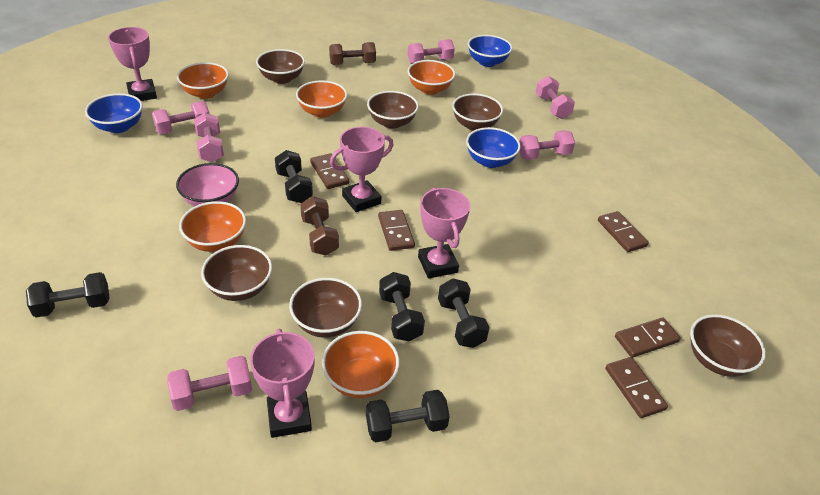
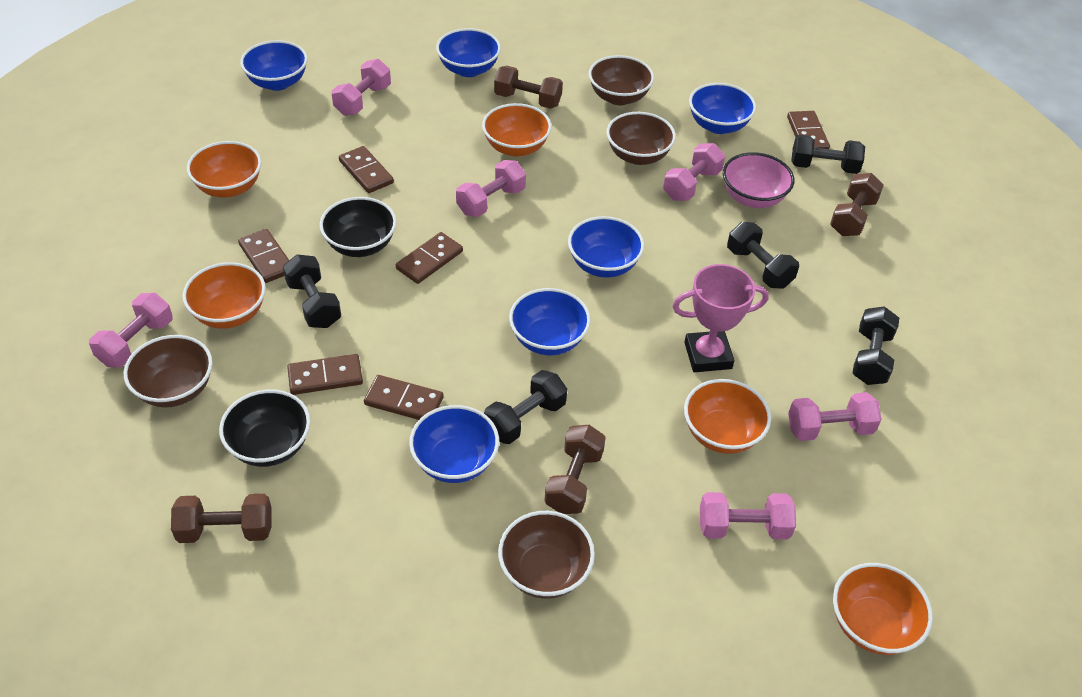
black bowl: none = 0 -> [219,390,311,467] [319,197,397,257] = 2
blue bowl: [85,93,143,133] [466,127,521,168] [468,35,512,67] = 3 -> [240,40,308,91] [409,405,499,483] [436,28,501,77] [509,288,591,355] [568,216,644,278] [689,83,756,134] = 6
brown bowl: [201,245,272,301] [256,49,305,84] [289,278,362,338] [367,91,419,129] [452,93,503,131] [690,314,766,377] = 6 -> [124,335,213,407] [498,511,595,599] [589,55,654,105] [606,112,676,165] = 4
brown domino: [310,153,349,189] [378,210,415,251] [598,211,649,252] [605,357,668,418] [615,318,681,358] = 5 -> [238,229,289,283] [287,354,363,395] [339,146,394,193] [364,375,443,420] [396,232,463,284] [787,111,830,149] = 6
brown dumbbell: [300,196,339,256] [329,42,376,65] = 2 -> [171,494,272,543] [494,66,563,109] [544,425,606,514] [830,173,884,236] = 4
pink trophy: [108,27,157,101] [250,328,314,438] [330,127,394,212] [418,188,470,278] = 4 -> [672,264,769,372] = 1

